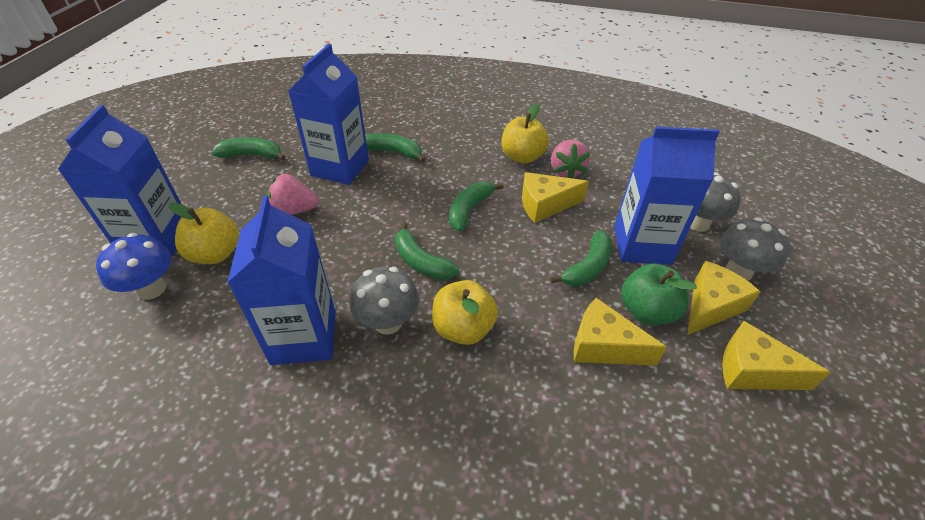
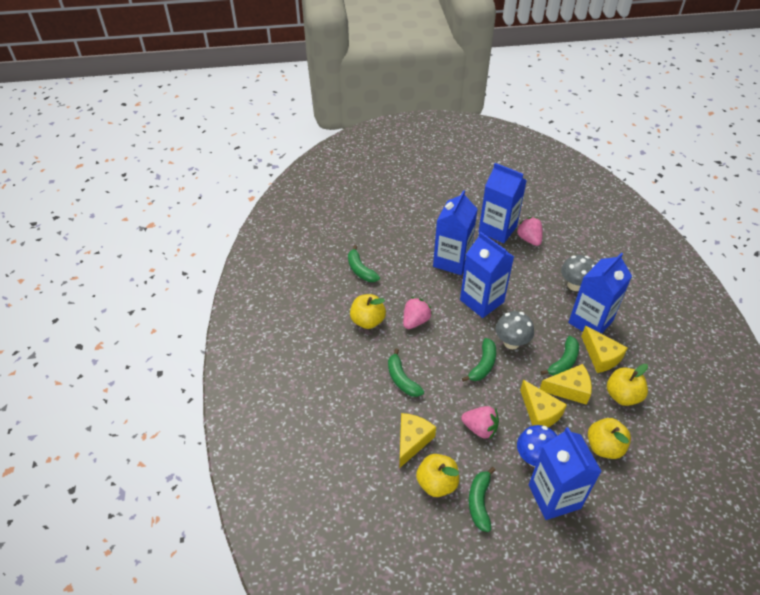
blue carton: [57,105,181,258] [227,196,336,365] [288,44,369,185] [614,127,720,265] = 4 -> [433,190,478,275] [460,231,514,318] [478,163,527,243] [529,427,602,520] [568,253,632,334] = 5
green apple: [621,263,697,325] = 1 -> none = 0
grey mushroom: [350,267,419,335] [690,172,741,232] [720,217,790,281] = 3 -> [495,311,534,349] [561,255,596,291] = 2
pink strawberry: [267,174,319,215] [551,140,590,178] = 2 -> [403,297,433,329] [461,406,499,440] [516,217,543,246] = 3
yellow apple: [169,202,239,264] [432,280,498,345] [502,104,549,164] = 3 -> [350,294,386,329] [416,454,459,497] [588,418,631,459] [607,364,648,406] = 4

